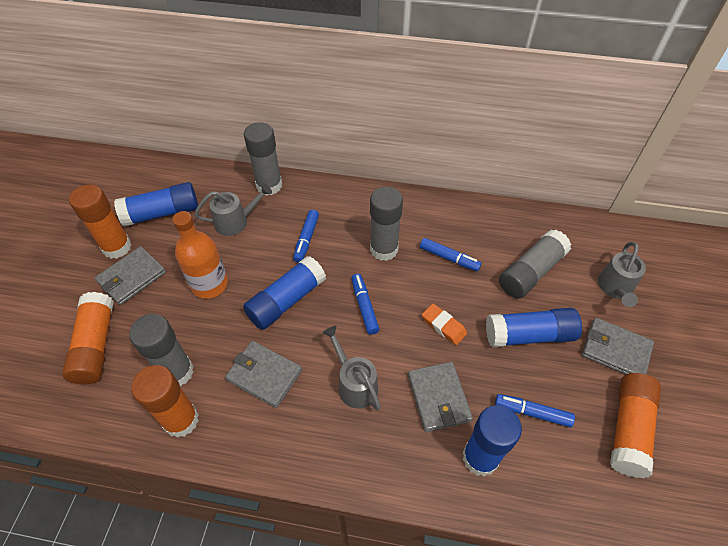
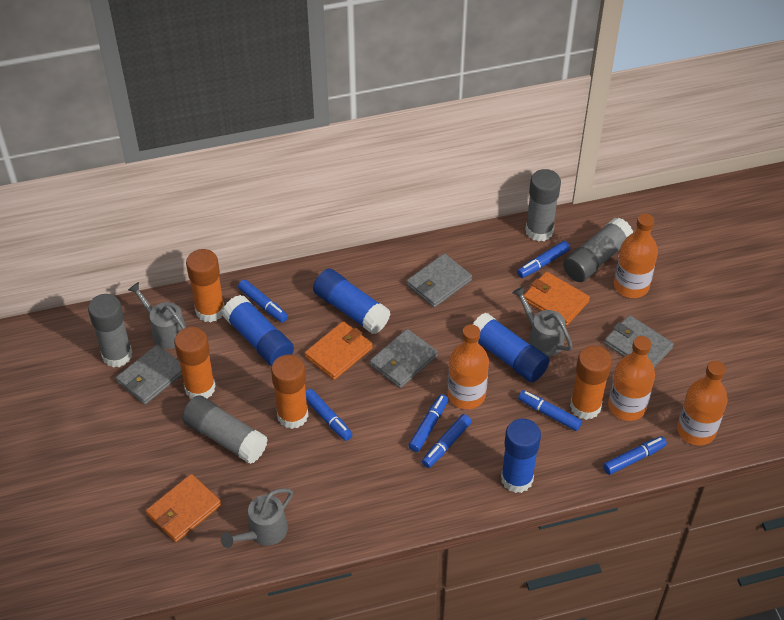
blue marker: [293,210,319,263] [351,274,379,335] [420,238,482,271] [495,394,575,427] = 4 -> [238,279,288,323] [306,389,353,441] [408,394,448,452] [422,414,472,468] [517,241,570,278] [518,390,582,431] [603,436,667,475] = 7
orange bottle: [172,211,228,299] = 1 -> [448,324,489,409] [608,336,655,421] [614,213,658,298] [677,361,728,446] = 4
orange eraser: [422,304,467,345] = 1 -> none = 0
orange wallet: none = 0 -> [146,474,221,542] [305,321,373,380] [524,271,590,326] = 3

